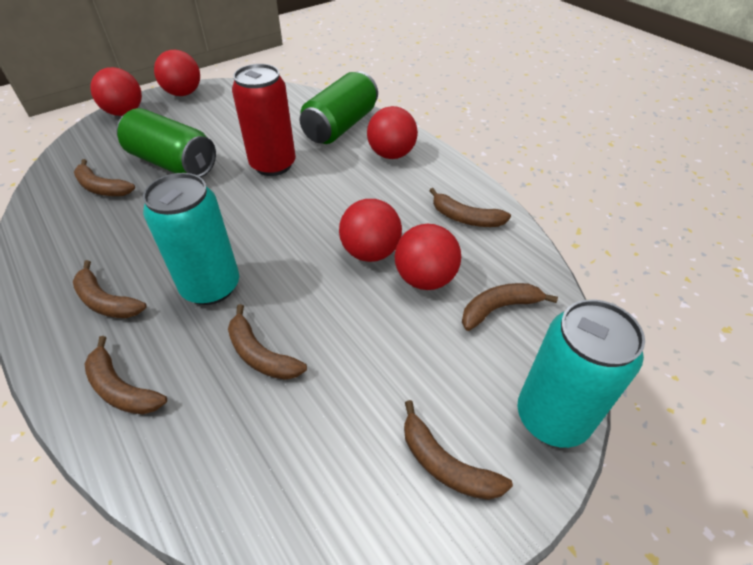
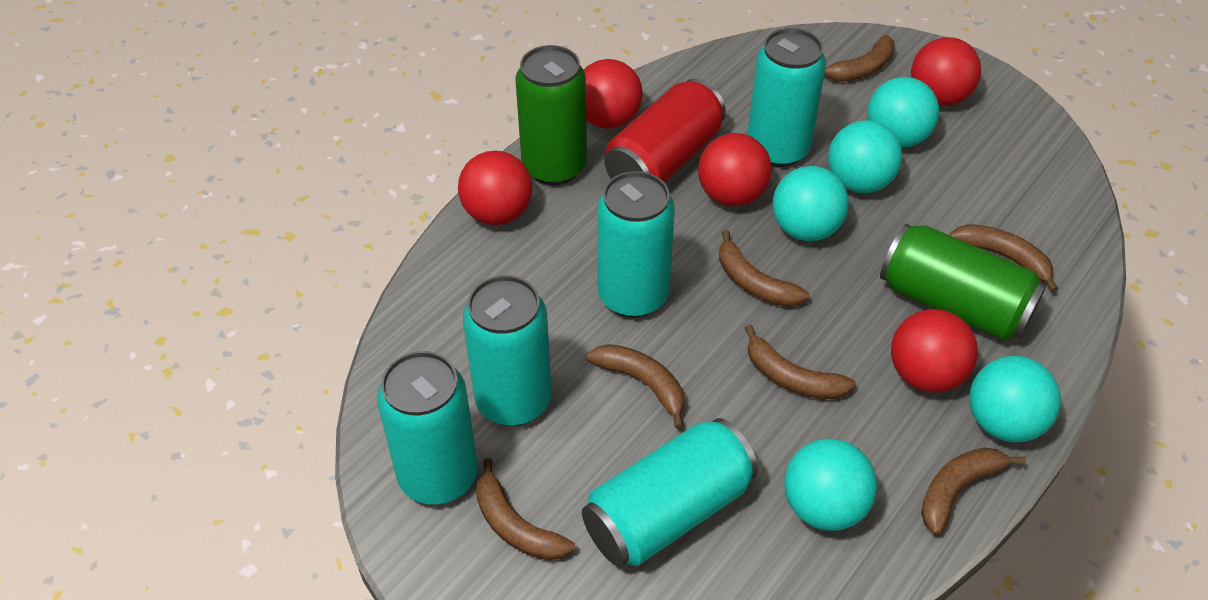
turquoise ball: none = 0 -> [773,166,849,241] [784,438,877,531] [828,120,902,193] [867,77,939,148] [970,356,1061,443] = 5
turquoise can: [143,173,239,305] [517,299,645,448] = 2 -> [377,351,478,504] [463,275,552,426] [582,418,758,566] [597,171,675,318] [747,28,826,167] = 5

